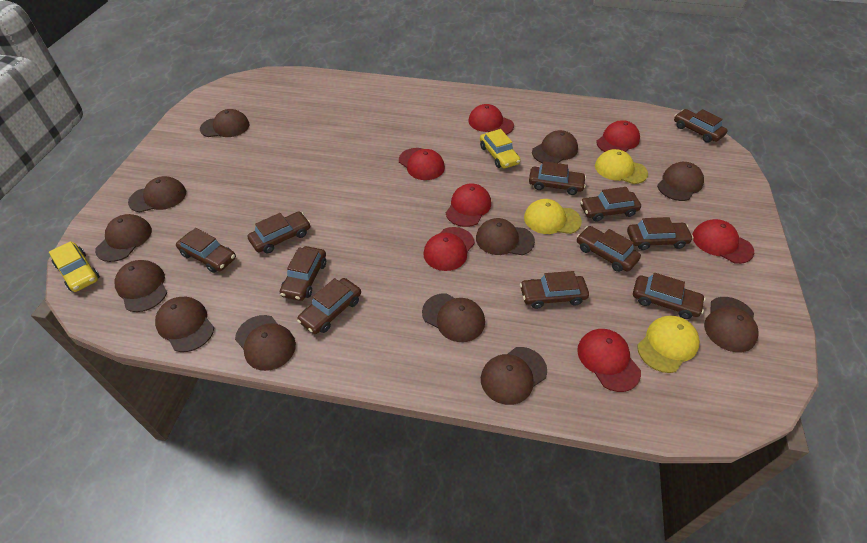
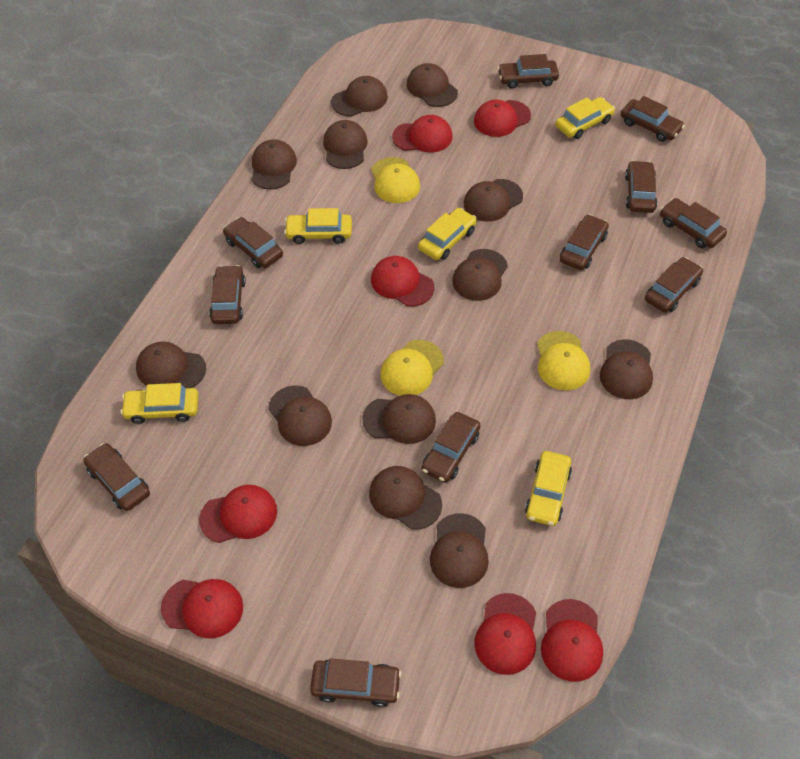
yellow car: [49,241,100,292] [480,129,521,168] = 2 -> [121,383,198,424] [284,208,352,244] [418,208,477,260] [525,451,572,526] [555,97,615,139] = 5

